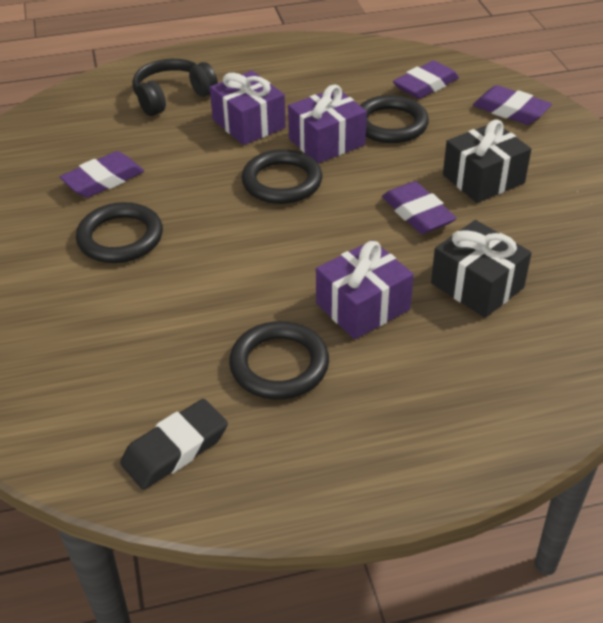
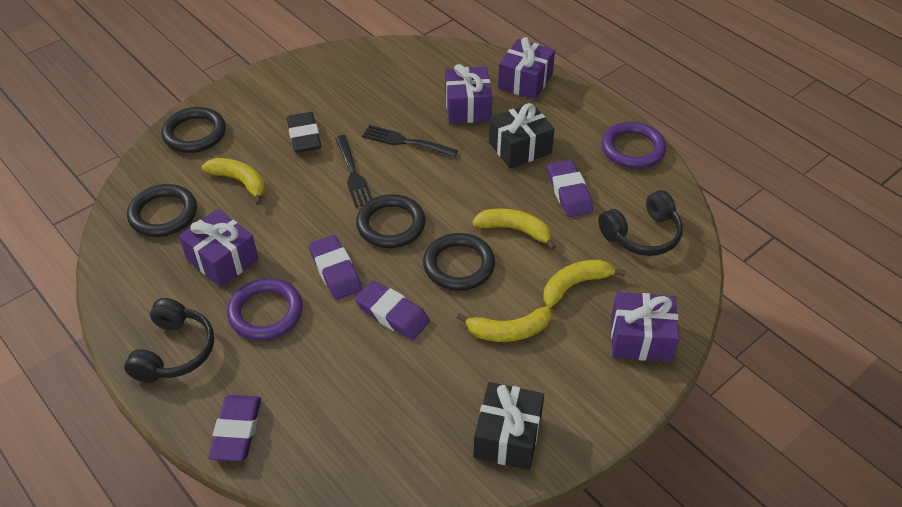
black fork: none = 0 -> [335,135,372,208] [362,125,458,157] = 2
black headphones: [132,59,218,116] = 1 -> [124,298,214,383] [598,190,683,256] = 2
purple gift: [210,71,286,145] [288,84,367,163] [316,240,414,340] = 3 -> [179,209,258,287] [445,64,492,124] [498,37,555,100] [611,292,679,362] = 4
purple ring: none = 0 -> [227,278,303,341] [602,122,666,169] = 2
yellow banana: none = 0 -> [201,158,265,205] [457,306,551,342] [472,208,556,250] [543,260,626,307] = 4

